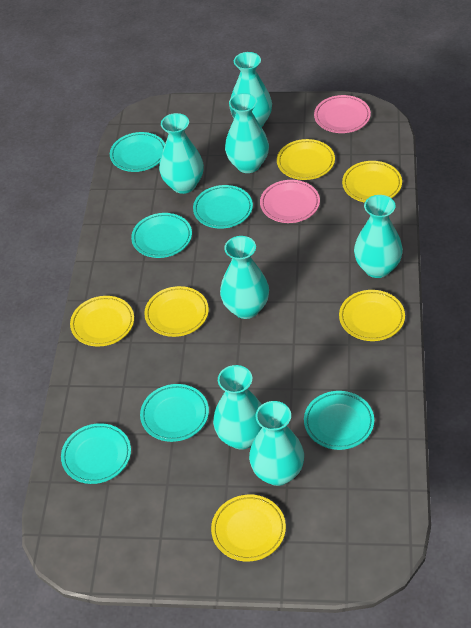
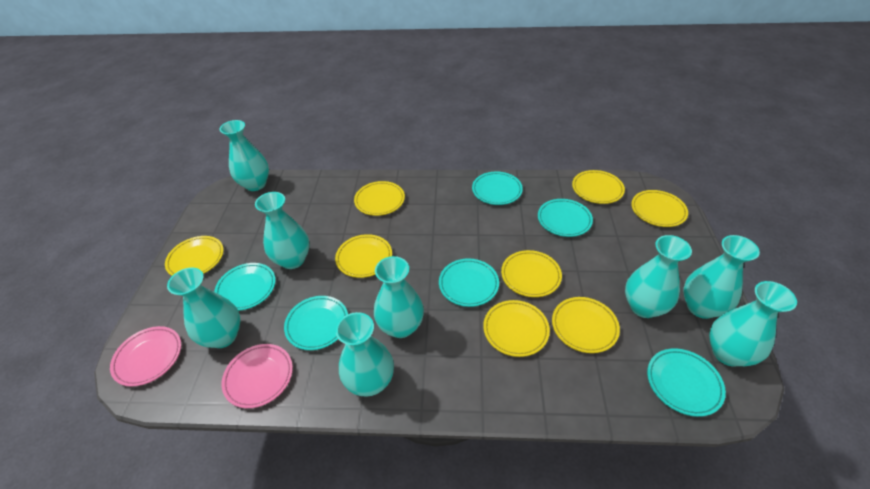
turquoise vase: [159,113,204,194] [213,365,262,450] [220,236,269,319] [225,93,269,173] [230,52,272,127] [249,401,304,486] [354,195,403,278] = 7 -> [167,268,241,348] [219,120,269,191] [255,192,309,269] [336,312,394,397] [374,256,424,338] [625,235,692,318] [683,235,760,319] [709,281,797,366] = 8
yellow plate: [70,296,134,347] [144,286,209,337] [211,495,286,561] [277,139,335,180] [339,290,405,341] [342,161,402,202] = 6 -> [165,236,224,276] [335,234,392,278] [354,181,405,216] [483,300,550,357] [501,250,562,297] [552,297,620,353] [572,170,625,204] [631,190,688,227] = 8

